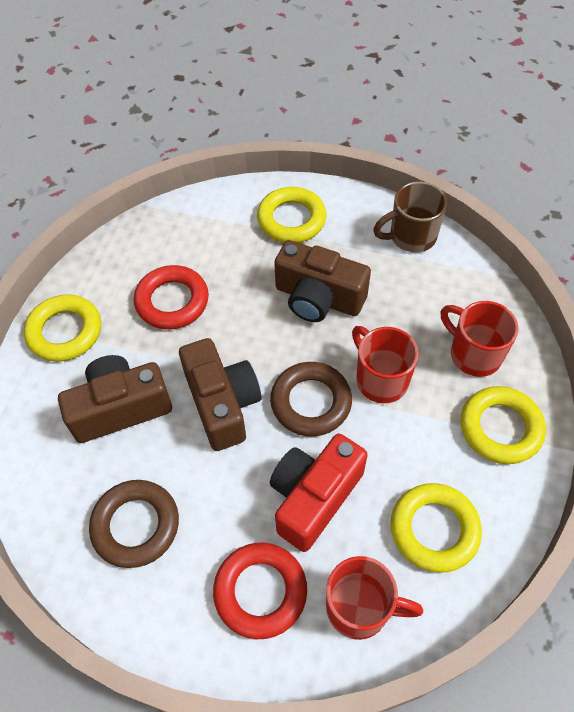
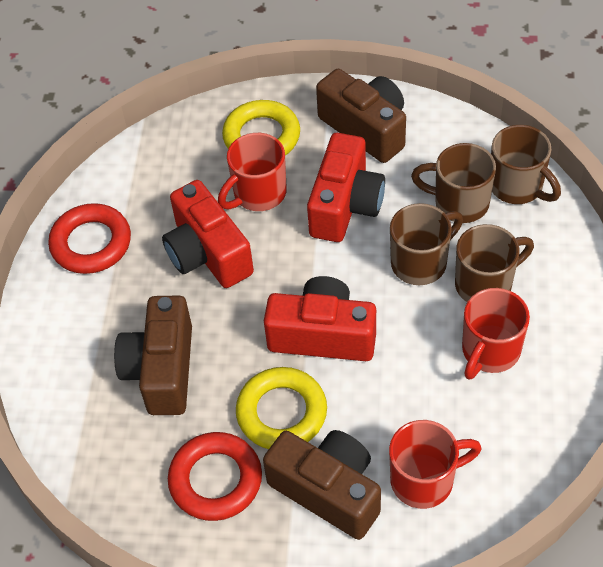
brown mug: [373,182,447,252] = 1 -> [390,203,463,285] [411,143,496,223] [455,224,534,302] [491,125,561,204] = 4
brown ring: [89,480,179,568] [270,362,352,437] = 2 -> none = 0
red camera: [270,434,368,552] = 1 -> [162,180,254,288] [264,276,376,361] [307,133,385,242] = 3
yellow ring: [24,294,101,362] [257,187,326,243] [391,483,482,573] [461,386,546,464] = 4 -> [222,100,300,155] [236,367,327,449] = 2

